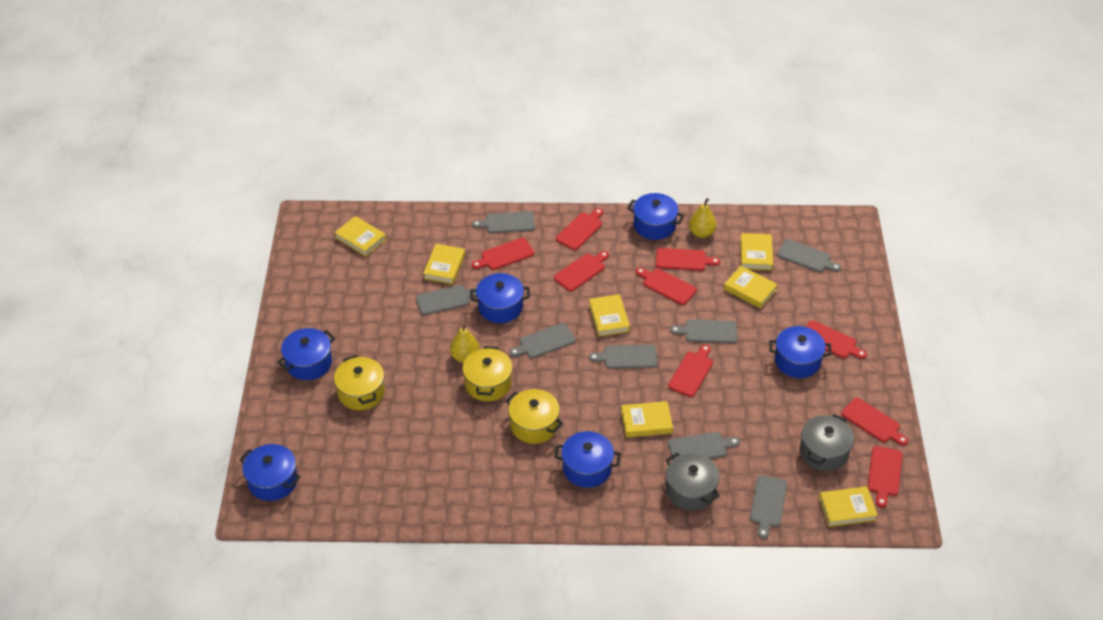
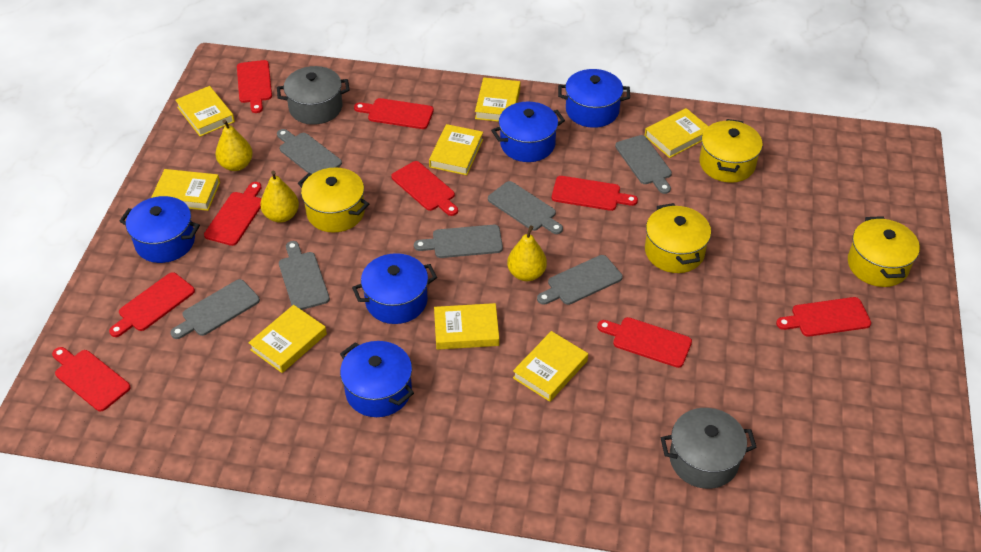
blue pot: [239,444,301,501] [277,328,335,380] [470,273,530,323] [554,431,621,488] [627,193,684,240] [769,326,832,378] = 6 -> [120,196,200,263] [340,341,414,417] [352,253,437,324] [491,102,565,162] [558,69,630,128] = 5
grey cutting board: [416,285,476,315] [472,211,535,233] [509,323,575,358] [589,345,657,369] [668,432,740,459] [670,319,738,343] [750,475,787,539] [777,239,841,272] = 8 -> [170,279,260,339] [277,129,342,174] [279,241,330,310] [414,225,503,258] [488,181,563,234] [537,255,623,305] [615,135,672,194] = 7
yellow book: [334,216,386,257] [423,244,465,284] [589,294,630,337] [621,401,673,438] [724,266,778,309] [740,233,773,271] [819,486,878,527] = 7 -> [151,169,220,211] [175,86,235,137] [248,305,327,373] [429,124,483,175] [434,303,499,350] [475,77,520,122] [513,331,588,402] [644,108,708,158] = 8
yellow pear: [450,324,480,363] [689,198,717,238] = 2 -> [215,119,253,171] [260,171,299,223] [507,226,547,281] = 3
yellow pot: [334,355,385,410] [462,346,513,401] [505,389,563,444] = 3 -> [298,167,369,233] [645,203,711,273] [700,119,763,183] [848,216,920,287] = 4

